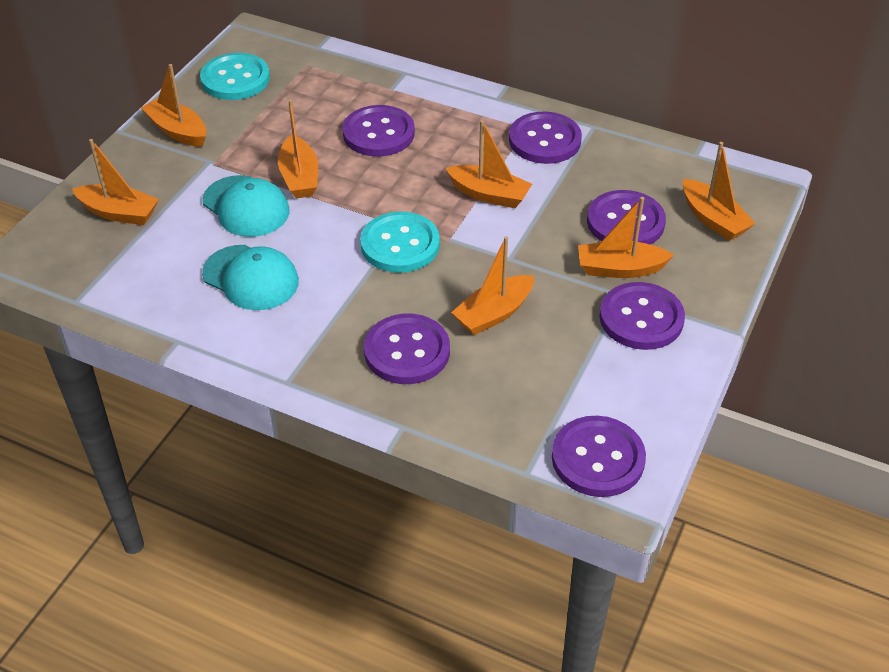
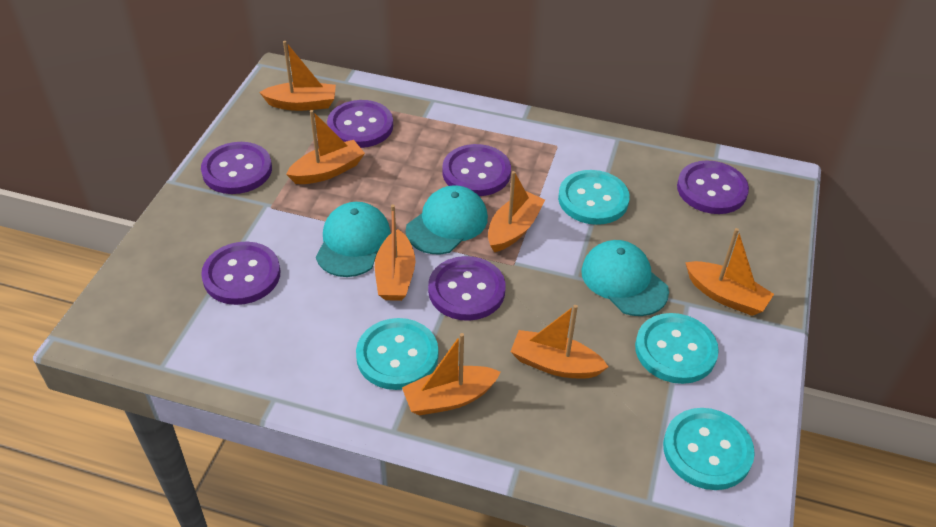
turquoise button: [200,53,270,100] [360,211,440,273] = 2 -> [356,318,438,390] [558,170,630,225] [635,313,719,384] [663,408,755,490] = 4
turquoise cap: [202,245,299,310] [203,175,290,237] = 2 -> [316,202,391,277] [406,185,488,254] [581,240,669,316] = 3

